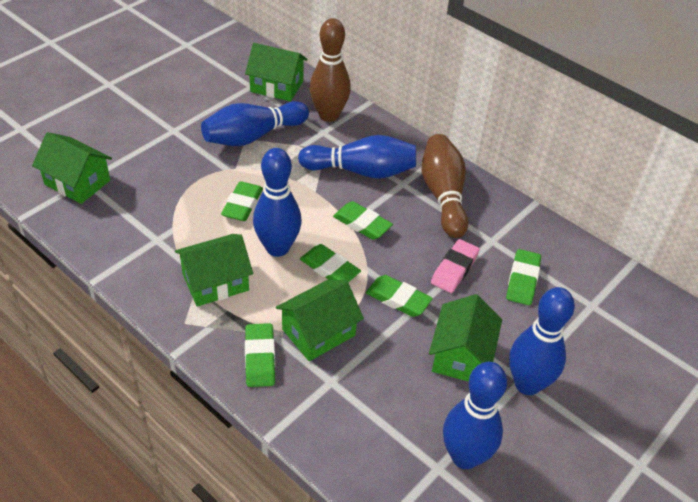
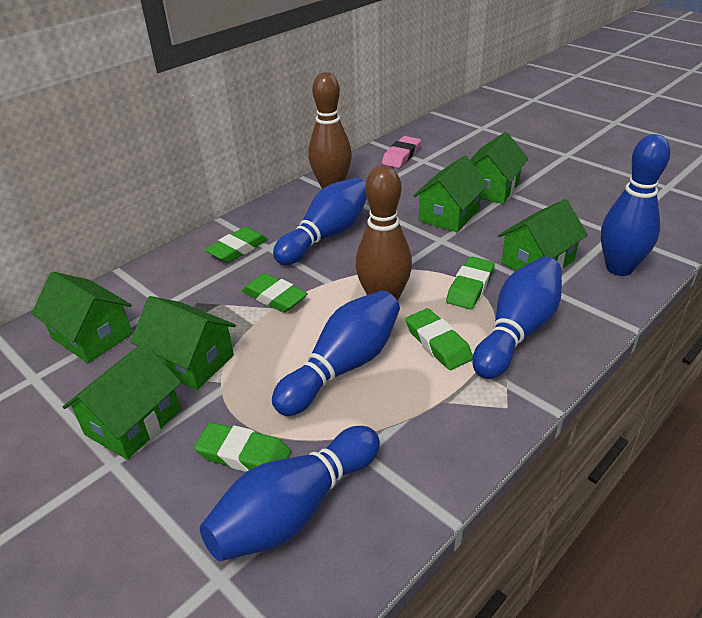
green eraser: [221,181,263,221] [245,323,275,387] [300,244,361,282] [333,201,393,240] [366,275,433,317] [506,249,541,305] = 6 -> [194,422,291,472] [205,227,268,263] [242,273,308,313] [406,308,473,370] [446,256,495,309] = 5
green house: [32,132,112,204] [175,234,253,307] [245,43,308,102] [276,279,364,361] [429,294,502,382] = 5 -> [31,272,133,363] [63,343,181,460] [130,296,236,390] [413,156,489,232] [470,132,529,204] [498,199,588,271] = 6

